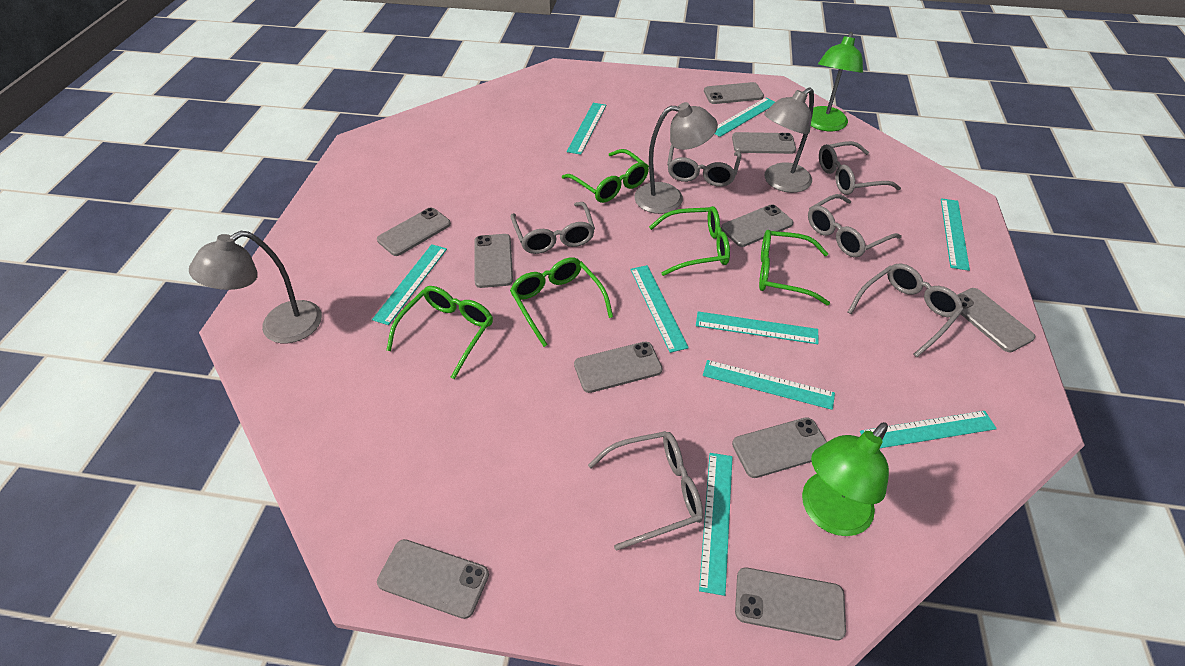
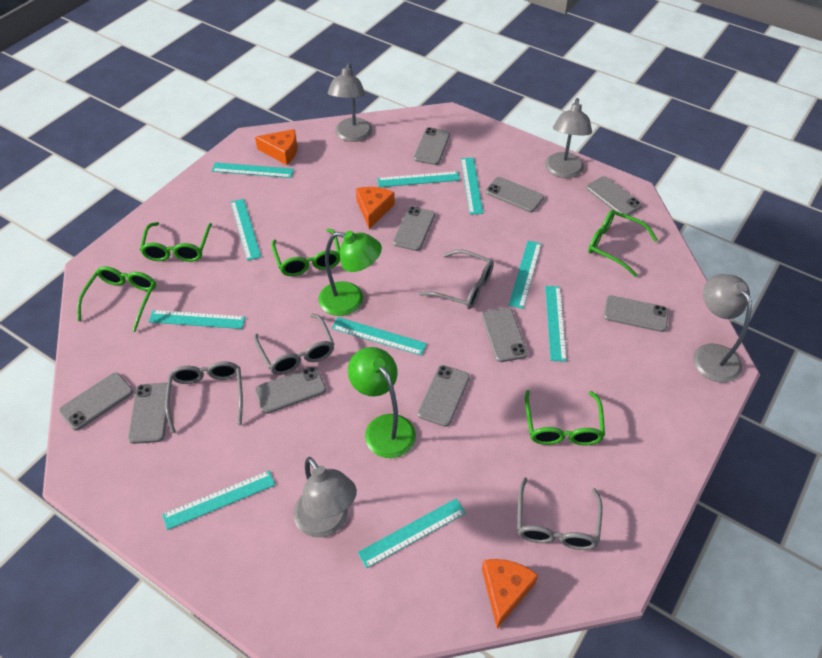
grey glasses: [510,202,595,254] [588,431,704,551] [667,145,741,187] [808,194,902,257] [819,141,901,195] [848,263,964,357] = 6 -> [165,361,243,433] [254,313,334,375] [419,250,494,309] [517,477,602,550] = 4
grey lamp: [189,231,322,343] [634,102,718,214] [764,87,814,193] = 3 -> [293,457,357,538] [328,63,372,142] [545,98,592,178] [693,274,752,383] = 4
orange cheese: none = 0 -> [255,129,297,165] [356,187,395,229] [482,559,538,628] = 3
turquoise ruler: [372,244,447,325] [567,103,606,155] [630,265,689,353] [696,311,819,344] [699,453,733,596] [703,360,835,410] [715,97,775,137] [860,411,997,448] [941,198,970,271] = 9 -> [149,310,245,329] [162,470,275,530] [212,162,294,178] [231,199,261,261] [332,317,427,356] [358,499,466,568] [377,171,460,187] [461,158,483,215] [509,241,542,309] [545,286,567,362] = 10

